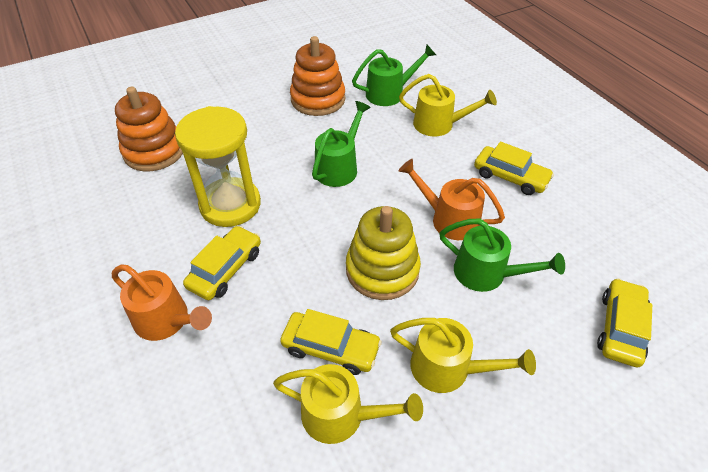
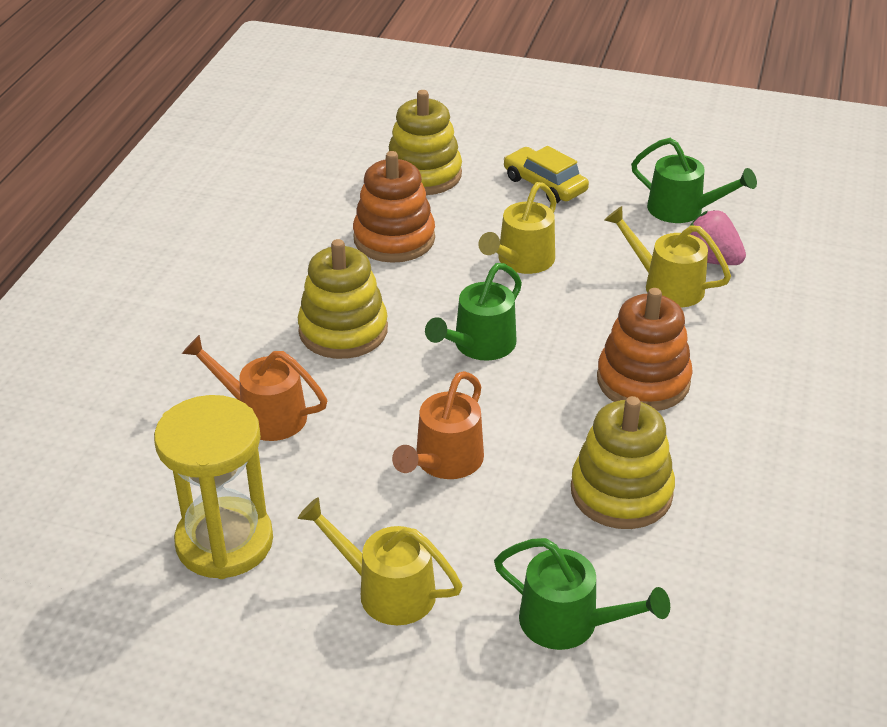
pink strawberry: none = 0 -> [690,210,746,265] = 1
yellow car: [183,226,261,300] [280,309,382,375] [474,142,554,195] [597,278,652,367] = 4 -> [504,146,589,203] = 1
yellow stacking toy: [346,206,421,300] = 1 -> [298,239,388,359] [388,90,462,195] [571,396,675,529] = 3

